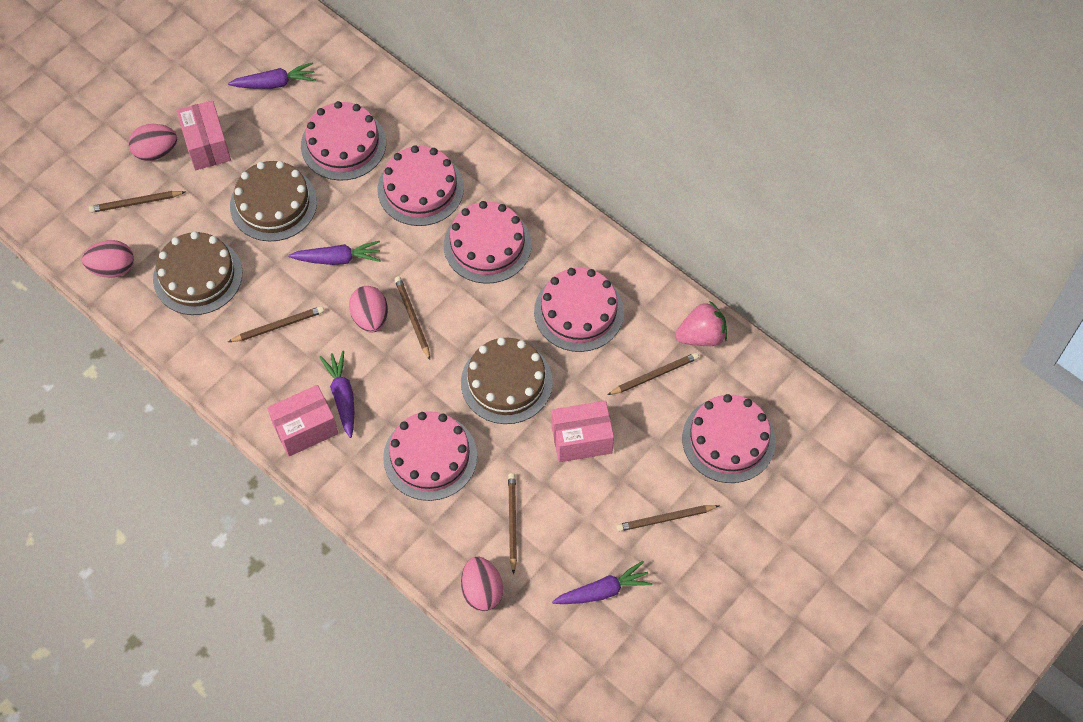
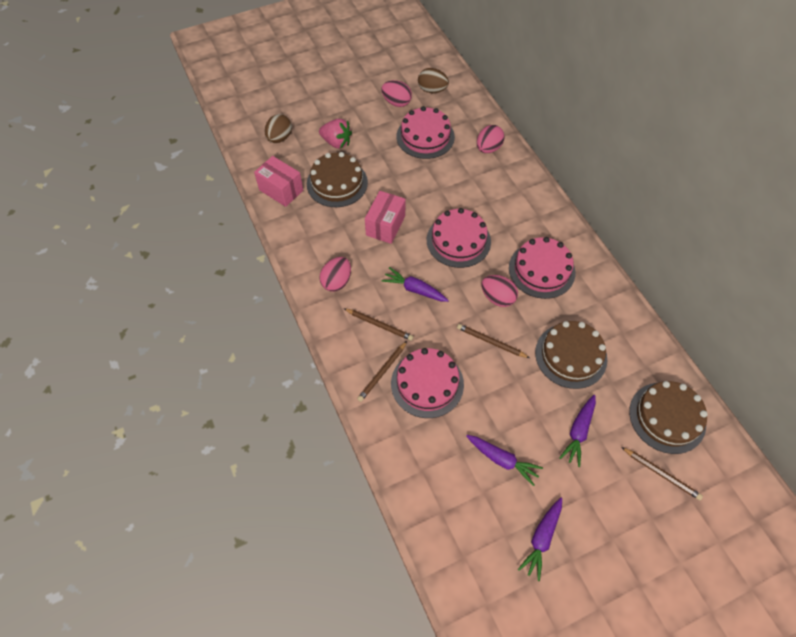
brown egg: none = 0 -> [265,114,292,143] [418,68,449,93] = 2
brown pencil: [89,191,185,213] [228,306,324,342] [394,276,430,360] [508,473,517,574] [607,352,699,395] [616,505,719,532] = 6 -> [344,308,413,341] [357,341,407,402] [457,324,530,358] [621,447,703,500] = 4
pink box: [177,100,231,170] [267,385,338,457] [552,401,614,462] = 3 -> [254,156,303,207] [365,191,406,244] = 2
pink cake: [301,101,386,181] [377,145,464,226] [383,411,477,501] [444,201,532,284] [534,268,624,352] [682,394,776,483] = 6 -> [391,348,464,418] [396,106,455,159] [427,208,491,268] [509,237,576,299] = 4

